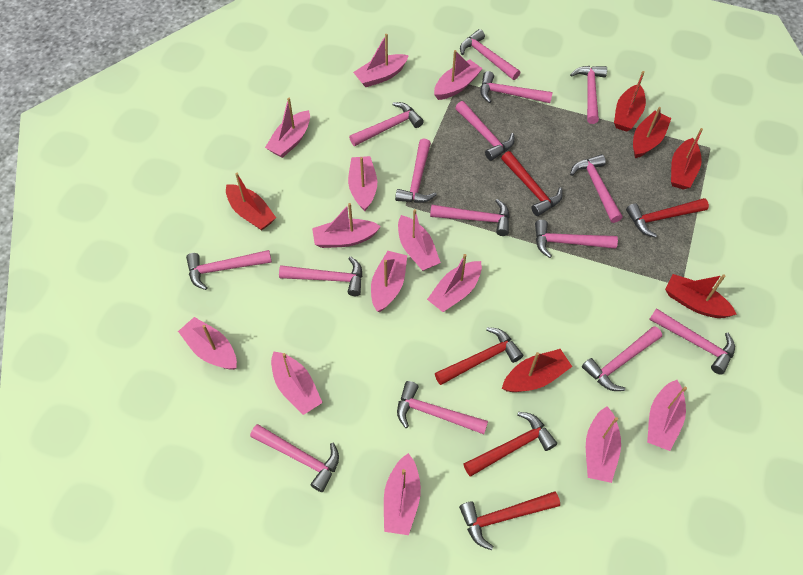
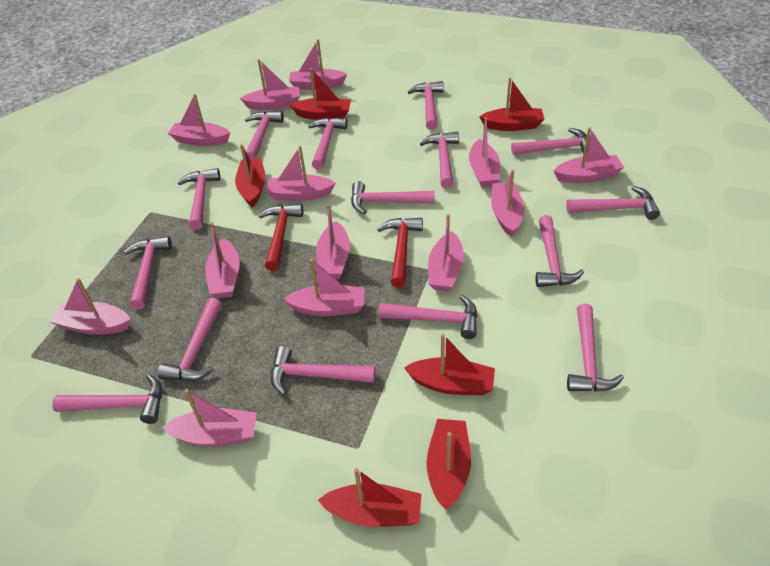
red hammer: [435,327,523,385] [459,491,560,550] [463,412,557,476] [501,151,563,216] [626,198,709,238] = 5 -> [258,204,303,271] [377,218,423,288] = 2

